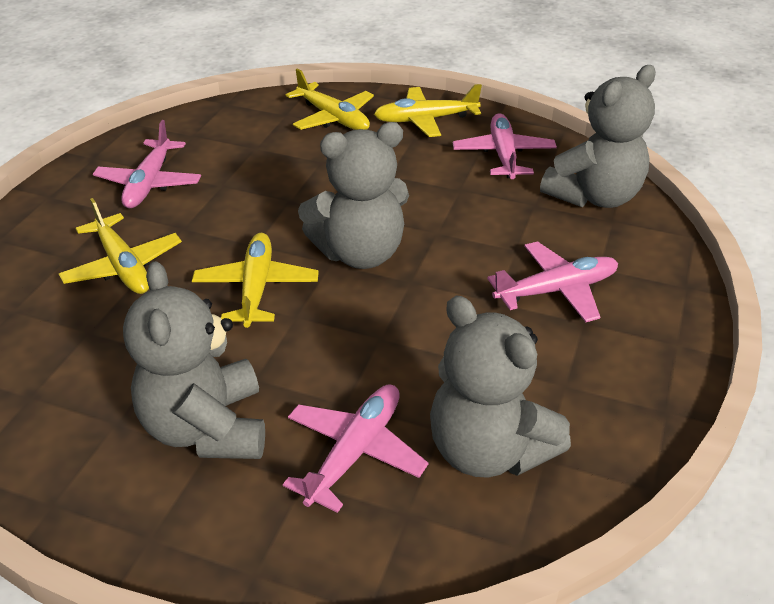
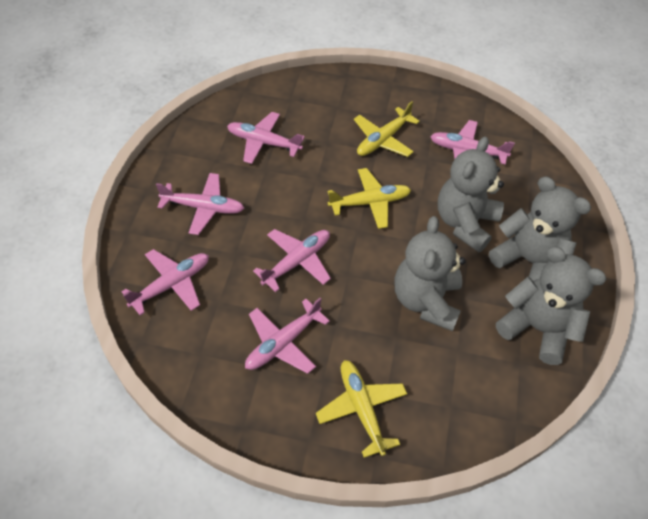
pink plane: [93,120,201,208] [283,384,428,513] [453,113,557,179] [487,241,618,322] = 4 -> [121,249,209,315] [156,173,244,235] [227,112,305,164] [245,298,330,374] [253,229,331,292] [430,120,515,165] = 6
yellow plane: [59,198,182,294] [192,233,319,328] [286,69,374,130] [374,84,482,137] = 4 -> [316,360,407,458] [327,168,411,229] [354,101,420,157] = 3

